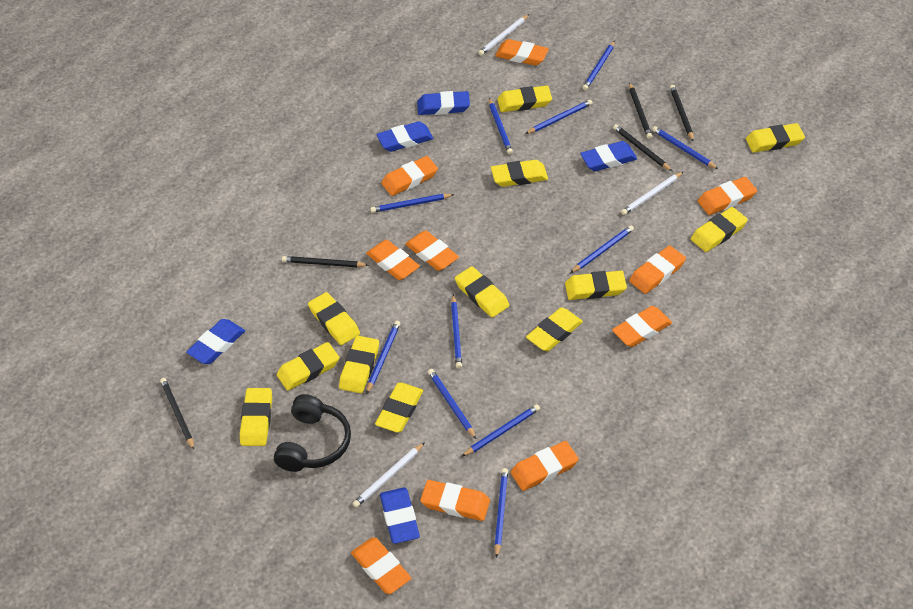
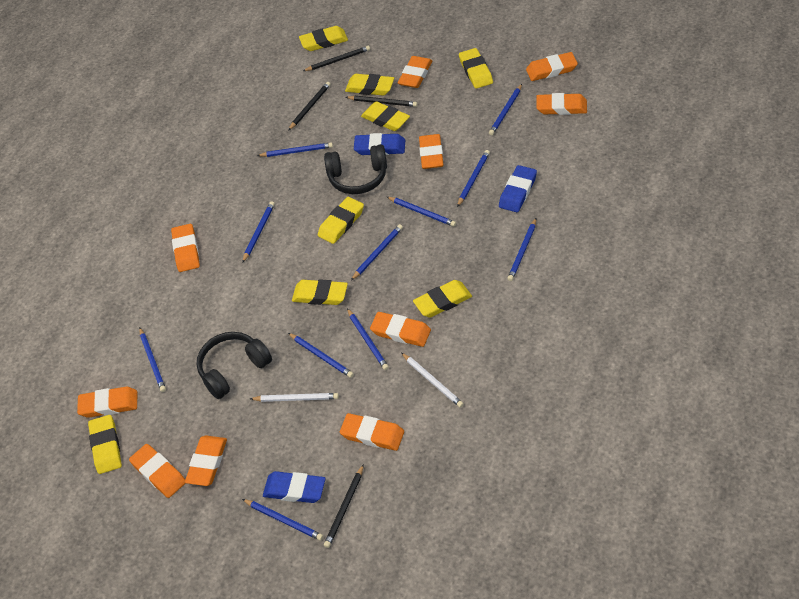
black headphones: [274,394,351,472] = 1 -> [197,332,272,399] [324,144,387,194] = 2
black pencil: [160,378,194,450] [282,256,369,267] [613,124,672,171] [629,82,652,139] [670,85,694,142] = 5 -> [288,82,331,131] [303,46,370,71] [324,464,364,548] [346,96,418,107] = 4
blue eraser: [186,319,245,364] [376,121,433,152] [380,487,420,544] [417,91,470,115] [580,141,637,171] = 5 -> [263,471,325,503] [354,133,405,155] [499,165,537,212] = 3
white pencil: [353,442,425,508] [478,14,529,55] [621,172,683,215] = 3 -> [250,393,339,402] [401,353,464,408] = 2
yellow eraser: [240,388,272,446] [277,342,339,391] [308,292,360,345] [339,336,379,393] [375,383,423,433] [455,266,509,318] [491,160,548,187] [497,85,552,112] [526,307,583,351] [565,271,627,300] [691,207,748,252] [746,123,805,153] = 12 -> [88,415,122,474] [292,279,348,305] [299,26,348,51] [318,197,364,244] [345,74,394,96] [361,101,410,131] [413,280,472,318] [459,48,493,89] = 8

